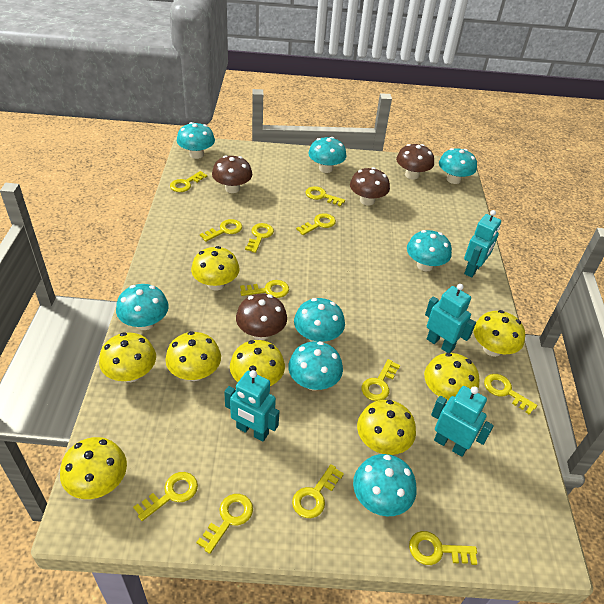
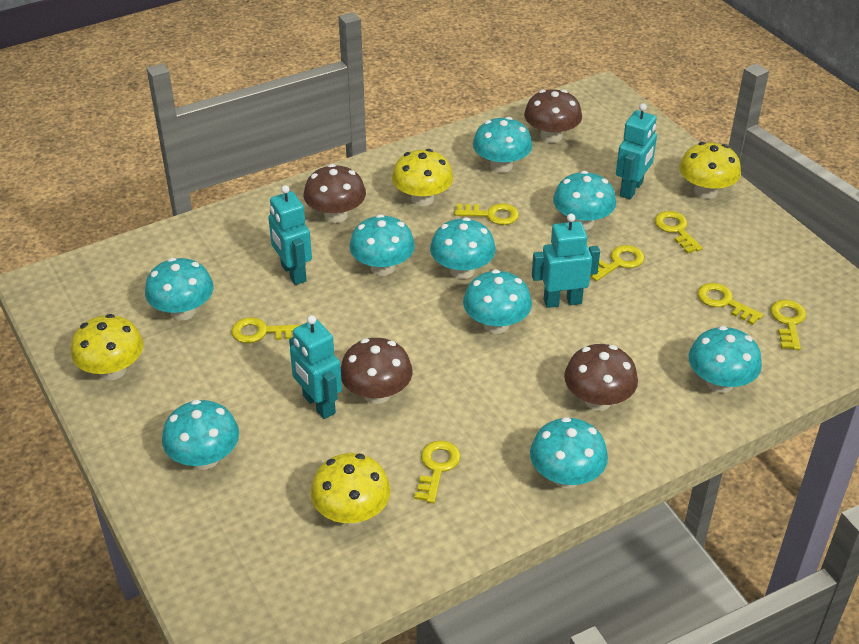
turquoise mushroom: [116,284,169,330] [177,122,215,159] [288,341,343,390] [294,298,345,343] [308,137,346,173] [353,454,417,516] [407,230,452,271] [439,148,477,184] = 8 -> [145,258,214,320] [162,400,239,470] [349,214,415,276] [430,217,496,279] [463,269,532,334] [473,117,532,173] [530,417,608,488] [553,171,616,230] [689,326,762,393] = 9
yellow key: [133,472,198,521] [170,171,207,192] [196,494,253,554] [200,219,242,242] [240,280,289,298] [245,223,274,253] [292,464,344,518] [296,213,336,235] [306,186,345,207] [361,359,400,401] [409,531,477,565] [484,374,537,415] = 12 -> [231,317,300,343] [414,441,461,503] [454,203,519,225] [590,245,644,281] [655,211,703,254] [698,283,763,325] [770,300,806,350] = 7
yellow mushroom: [60,437,127,499] [99,332,156,382] [165,331,221,381] [191,246,240,291] [230,340,285,386] [357,400,416,455] [424,353,479,402] [473,310,525,357] = 8 -> [71,314,144,380] [311,453,390,525] [392,149,453,206] [679,142,741,199] = 4

